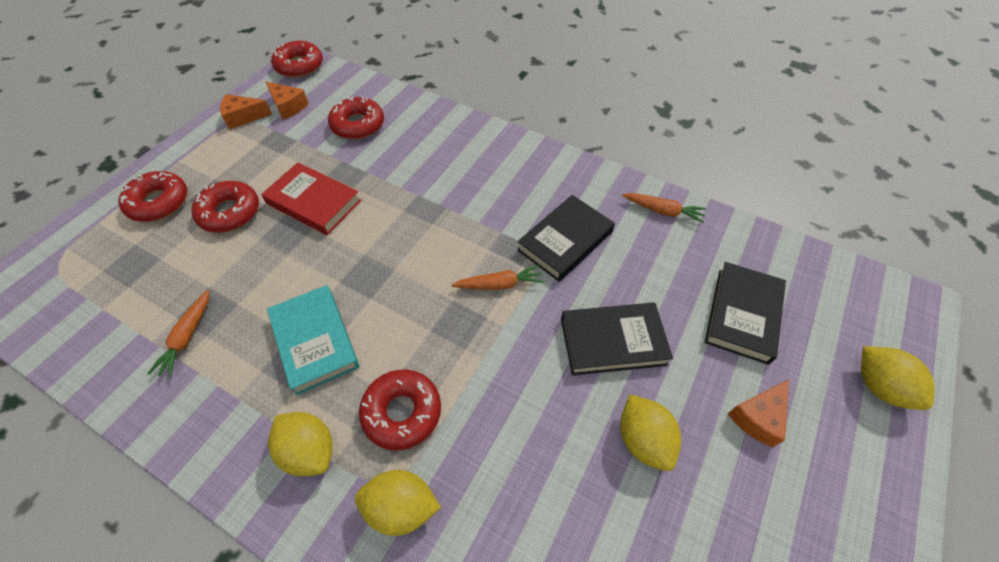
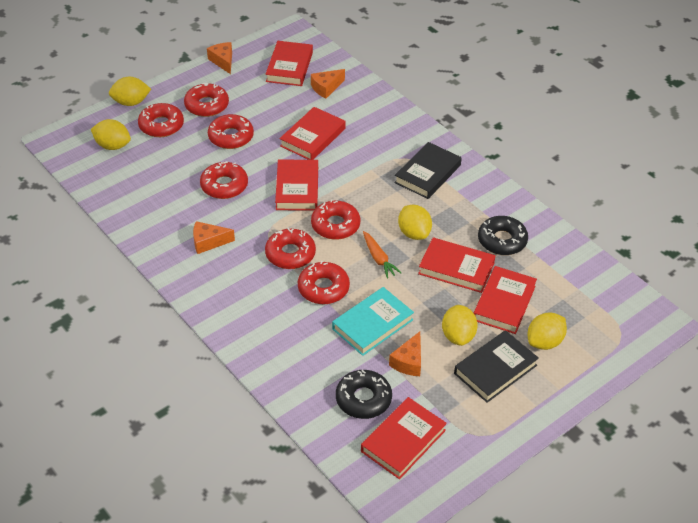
black book: [517,195,615,282] [561,302,673,375] [705,262,786,365] = 3 -> [394,142,462,199] [454,330,539,403] = 2
black donut: none = 0 -> [336,370,392,419] [478,216,528,255] = 2
orange carrot: [147,290,210,378] [451,265,544,290] [622,193,706,223] = 3 -> [363,231,402,279] = 1
orange cheese: [220,94,272,130] [266,82,309,120] [728,379,789,447] = 3 -> [193,221,235,254] [207,42,232,74] [311,69,345,98] [389,332,421,376] = 4
red book: [261,162,361,235] = 1 -> [265,41,313,86] [275,159,318,211] [280,107,346,160] [361,397,447,479] [418,237,496,293] [474,266,537,334] = 6
red donut: [118,171,187,222] [191,181,259,233] [271,41,323,78] [328,97,384,140] [359,370,441,450] = 5 -> [138,103,184,137] [184,83,229,117] [200,161,248,199] [208,114,254,149] [265,228,316,269] [298,261,350,304] [311,199,360,240] = 7
yellow lemon: [268,412,332,476] [355,470,441,536] [620,394,681,471] [861,346,935,410] = 4 -> [91,119,131,150] [109,77,151,106] [398,205,432,240] [442,305,478,346] [528,313,567,350] = 5

